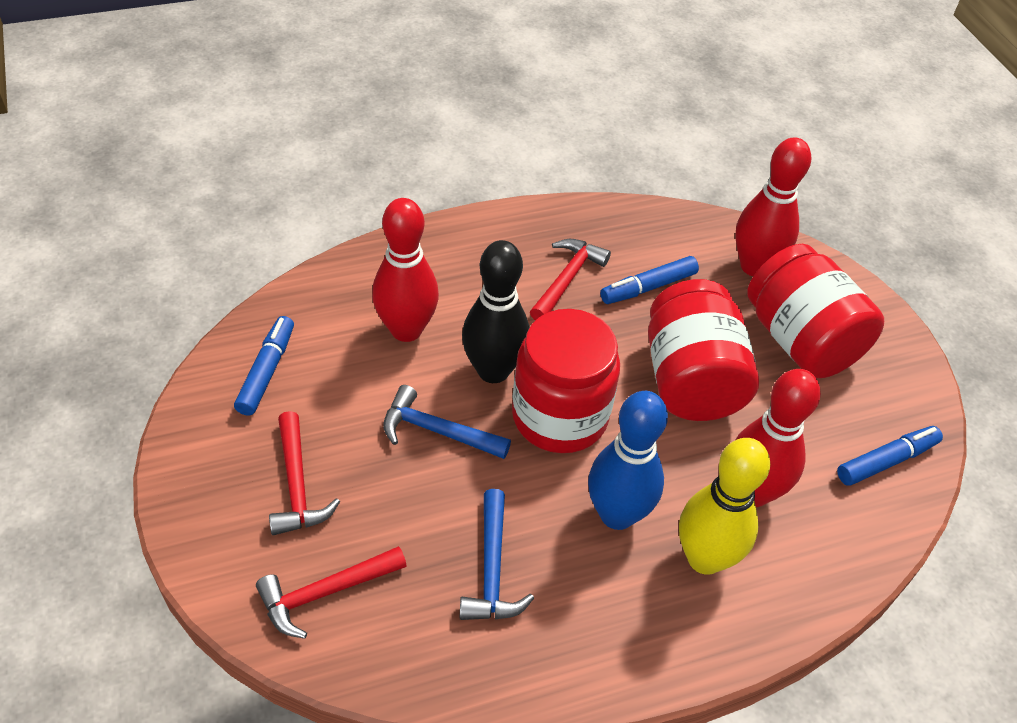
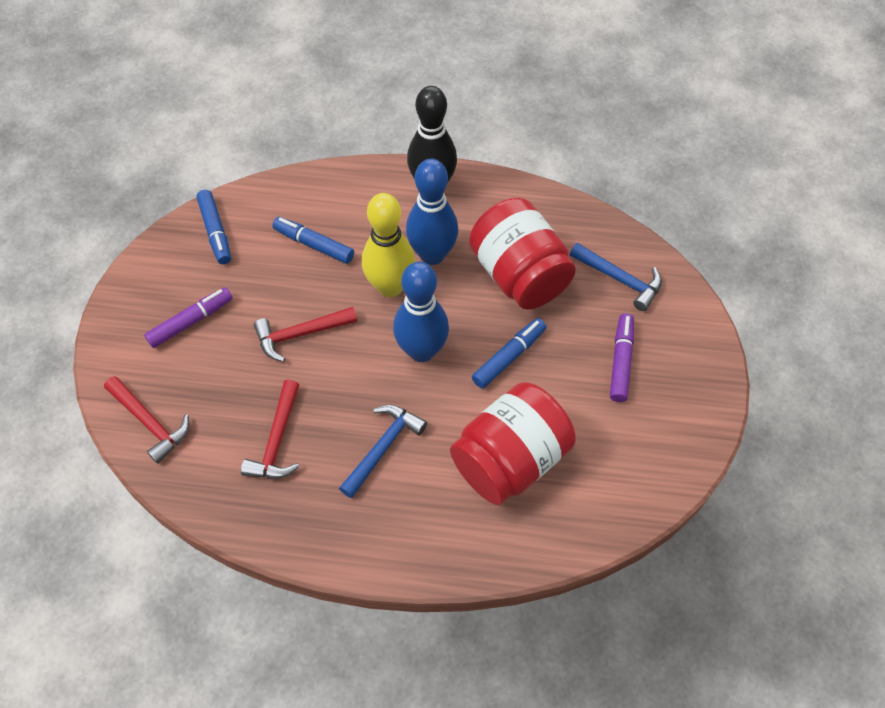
blue bowling pin: [588,391,668,530] = 1 -> [393,262,449,362] [406,159,458,265] = 2
purple marker: none = 0 -> [144,287,233,348] [610,313,634,402] = 2
red bowling pin: [372,198,439,342] [735,138,811,276] [736,369,821,507] = 3 -> none = 0
red jar: [512,309,620,453] [648,279,759,421] [747,244,884,378] = 3 -> [450,382,576,505] [469,198,576,310] = 2

